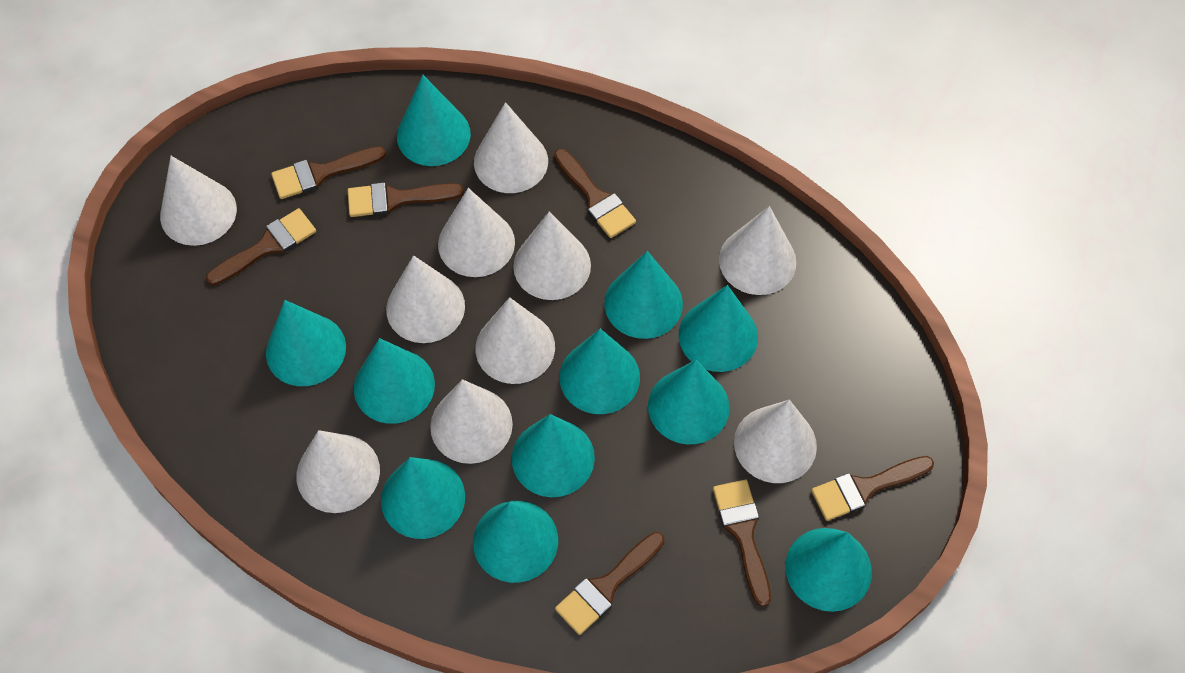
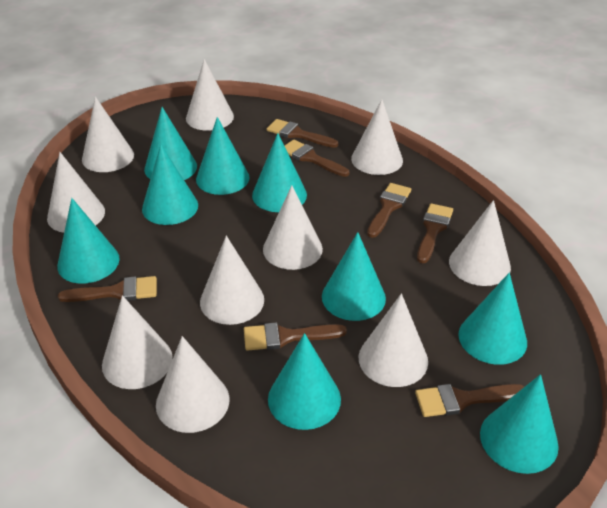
turquoise cone: [266,300,346,386] [354,338,435,424] [381,457,465,539] [397,75,471,166] [473,501,558,583] [512,414,595,497] [559,329,640,414] [604,251,683,339] [648,360,730,445] [679,285,758,372] [786,528,872,612] = 11 -> [57,198,120,284] [142,144,198,225] [144,107,197,180] [196,117,249,195] [252,133,307,212] [268,333,341,430] [322,232,386,321] [459,273,527,365] [480,374,559,474] = 9

